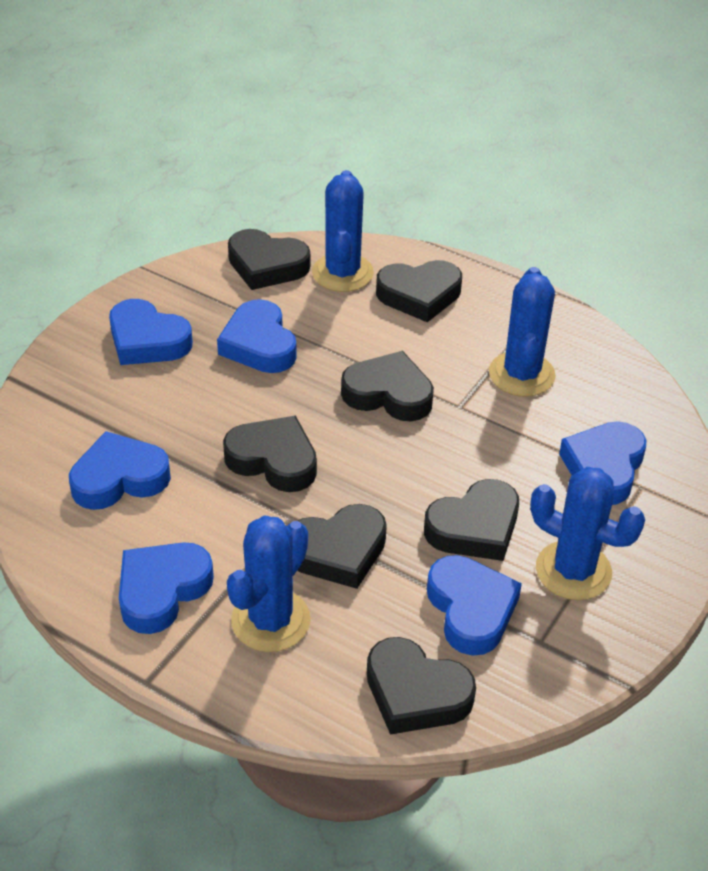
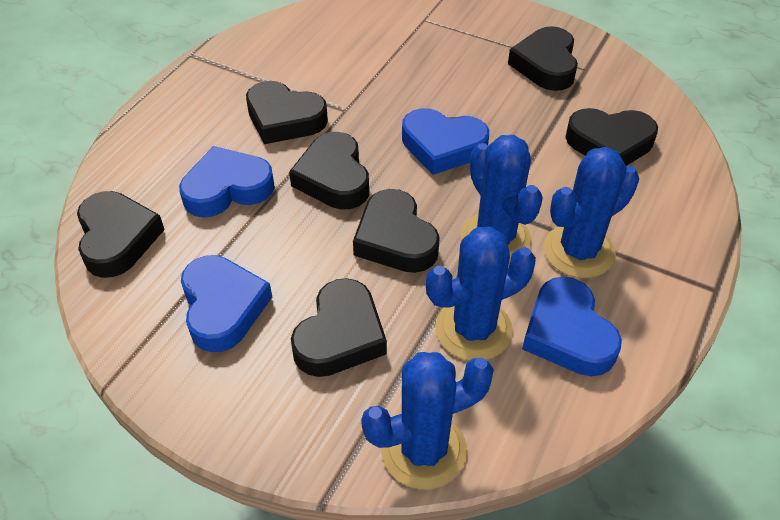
blue heart: [69,431,171,510] [109,299,193,365] [119,542,214,634] [217,299,297,373] [427,555,522,656] [559,421,646,505] = 6 -> [179,146,275,218] [181,255,272,352] [402,108,489,175] [522,277,622,376] = 4

